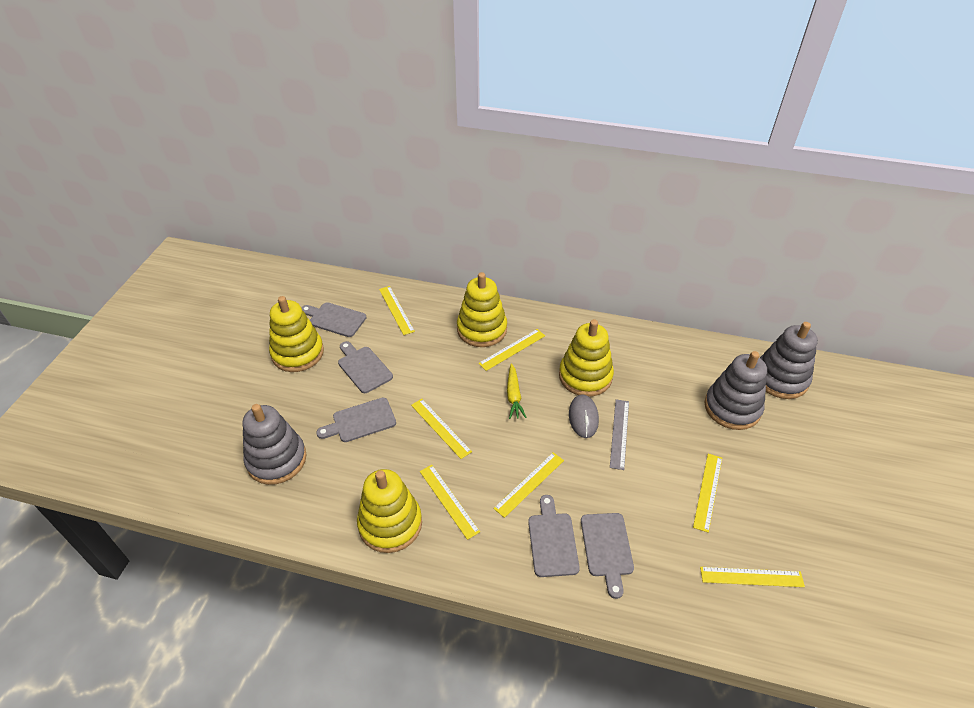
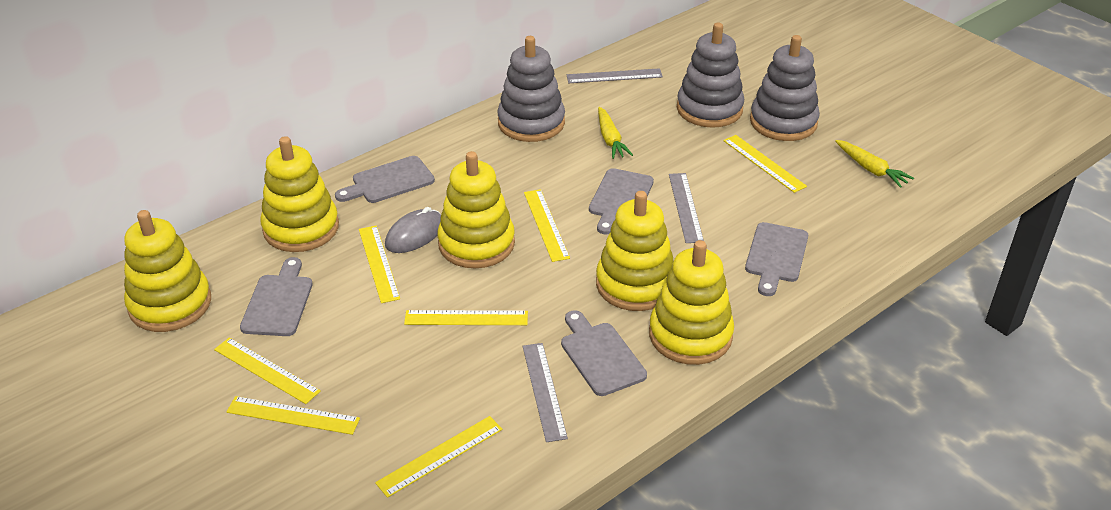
grey ruler: [610,400,629,470] = 1 -> [523,343,568,442] [567,68,663,83] [669,173,704,243] = 3
yellow carrot: [507,364,527,419] = 1 -> [598,107,633,159] [835,140,914,188] = 2
yellow stacking toy: [269,296,324,372] [357,469,422,553] [457,272,507,347] [559,319,614,397] = 4 -> [124,210,211,332] [260,136,339,252] [437,151,515,268] [596,191,674,311] [649,240,734,365] = 5

